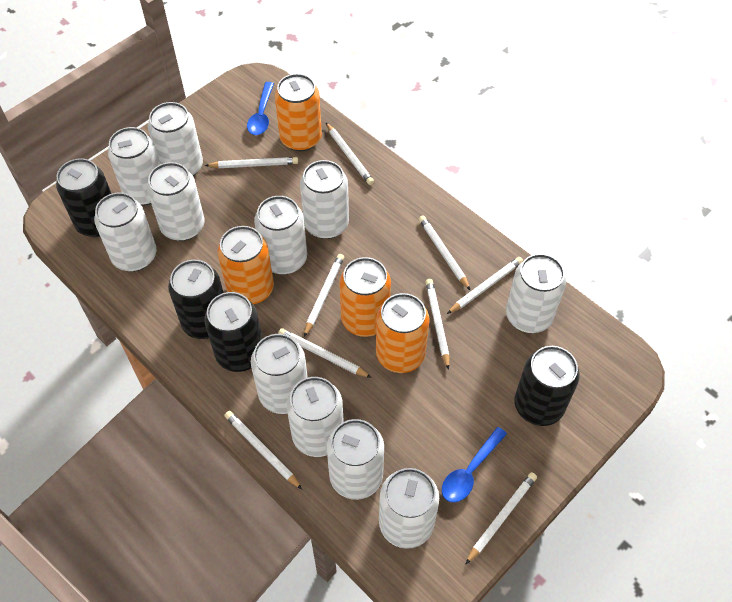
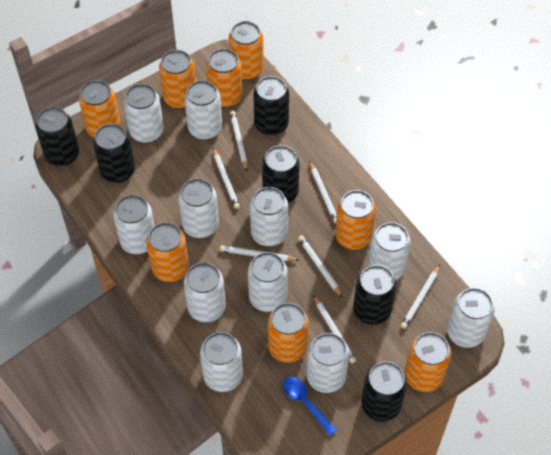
black can: [56,159,111,237] [168,260,224,339] [204,292,262,372] [514,346,580,426] = 4 -> [35,107,79,166] [93,123,135,183] [253,76,289,135] [262,145,300,203] [353,265,396,325] [361,361,407,422] = 6
blue spoon: [247,82,274,135] [442,427,507,502] = 2 -> [283,377,337,436] = 1
orange can: [218,226,274,304] [275,74,322,151] [339,257,391,337] [376,293,430,373] = 4 -> [79,80,120,137] [146,222,189,282] [159,50,196,109] [206,49,243,108] [229,21,264,80] [268,303,309,363] [335,190,376,250] [405,332,451,392] = 8
white pencil: [205,157,298,168] [224,411,302,489] [278,328,372,378] [304,254,344,337] [326,123,374,185] [419,216,471,291] [426,279,449,370] [447,257,523,314] [466,472,537,564] = 9 -> [213,148,240,209] [220,245,299,261] [230,110,247,172] [298,235,343,298] [310,161,337,224] [313,295,356,363] [401,265,440,329] = 7

